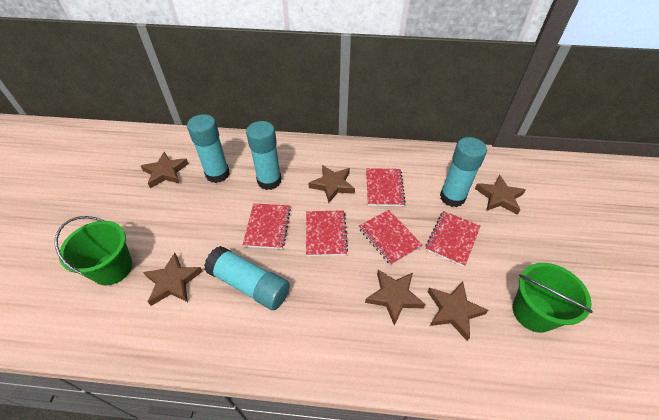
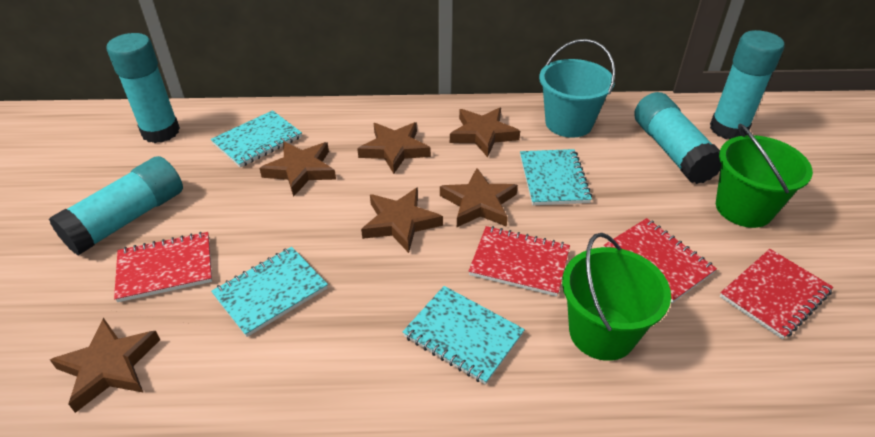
red notebook: [243,203,291,249] [306,210,348,256] [359,210,422,265] [366,168,406,206] [426,211,481,267] = 5 -> [114,232,212,302] [469,226,570,296] [604,218,717,303] [720,249,833,339] = 4
turquoise bucket: none = 0 -> [539,39,615,138] = 1
turquoise notebook: none = 0 -> [211,110,302,168] [211,247,328,337] [403,286,525,385] [520,149,592,205] = 4

